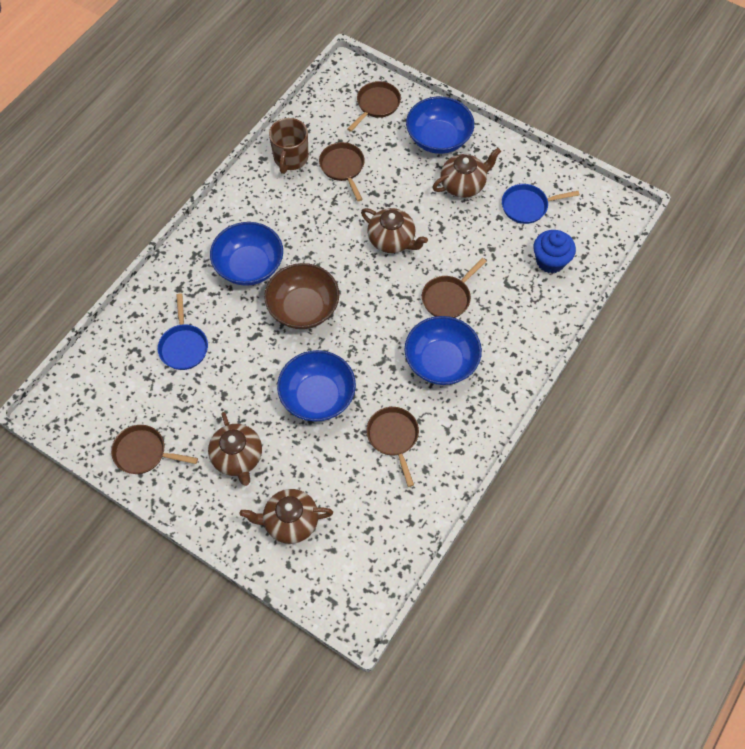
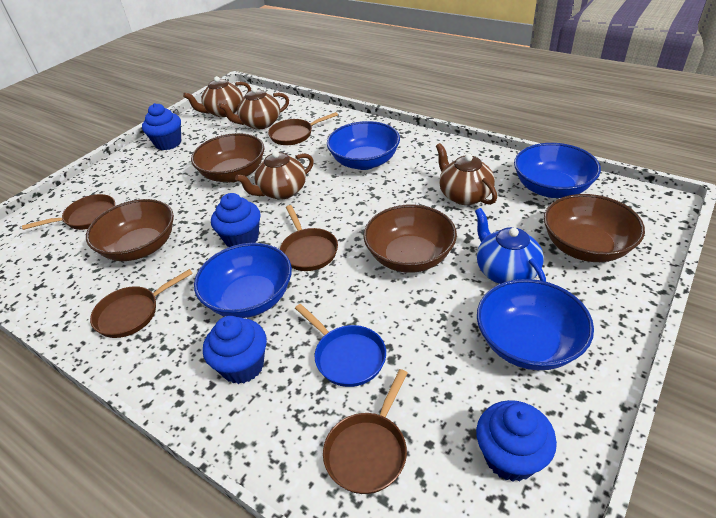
blue cupcake: [533,230,576,273] = 1 -> [142,103,181,150] [203,316,267,384] [211,193,261,247] [476,400,557,482] = 4
blue pan: [158,294,208,370] [502,184,579,224] = 2 -> [295,304,386,387] = 1
blue teapot: none = 0 -> [475,208,546,284] = 1
brown bowl: [264,263,339,329] = 1 -> [86,199,174,261] [191,133,265,182] [363,204,457,273] [544,194,645,262] = 4
brown mug: [269,118,308,174] = 1 -> none = 0

